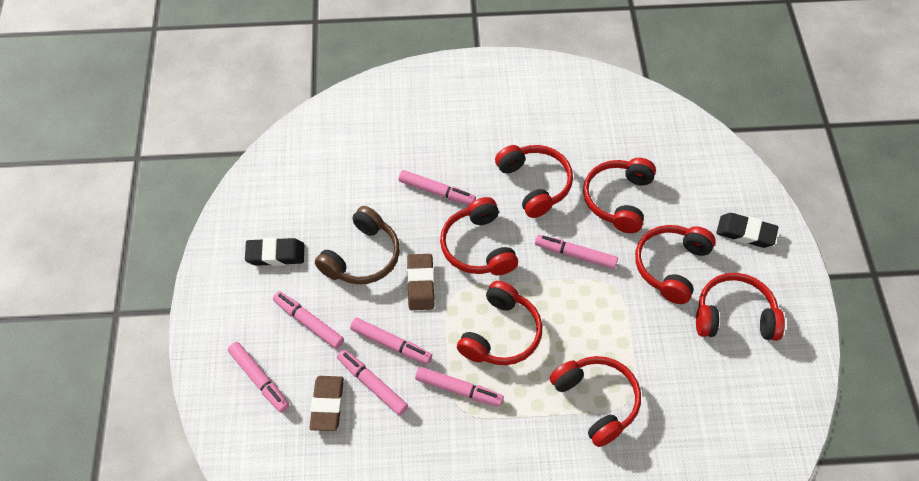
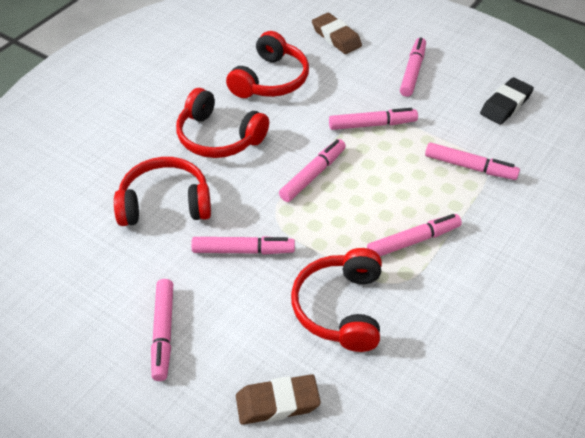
black eraser: [245,238,304,266] [716,213,779,248] = 2 -> [480,77,534,125] = 1
brown headphones: [315,206,400,284] = 1 -> none = 0
red headphones: [440,197,518,275] [457,281,542,365] [495,145,573,218] [550,356,641,447] [583,158,656,233] [635,225,716,304] [696,273,785,341] = 7 -> [114,157,211,226] [176,88,269,158] [226,31,309,98] [291,248,382,352] = 4

